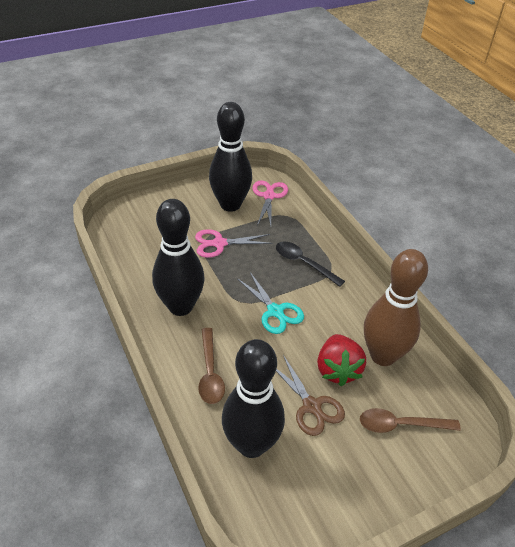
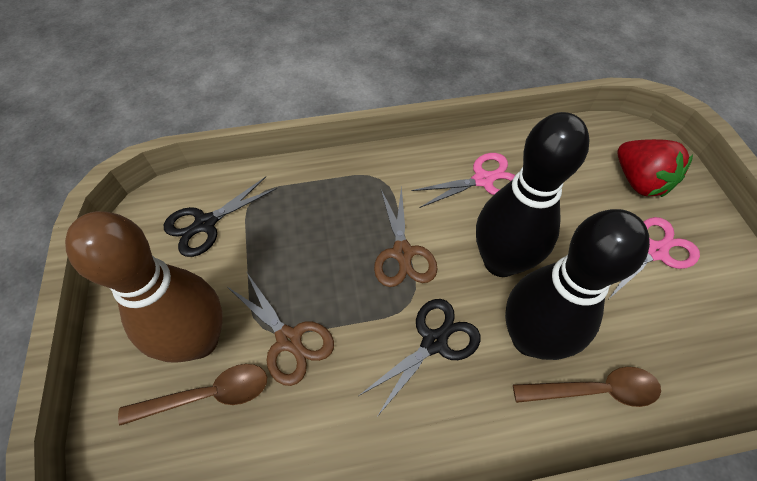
black bowling pin: [152,199,205,316] [209,102,252,212] [222,339,285,458] = 3 -> [476,112,590,277] [505,209,650,360] = 2
black scissors: none = 0 -> [164,177,277,257] [359,299,481,417] = 2
black spoon: [276,242,345,287] = 1 -> none = 0
brown scissors: [276,355,345,436] = 1 -> [228,273,334,386] [374,185,438,287] = 2
turquoise scissors: [237,272,304,334] = 1 -> none = 0

